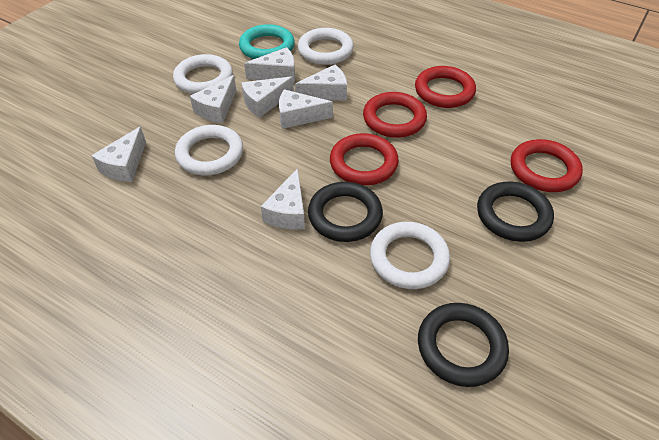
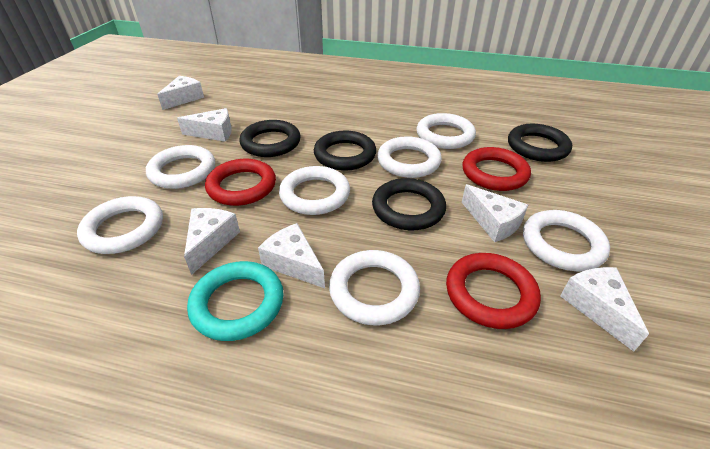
black ring: [308,182,383,242] [418,303,509,387] [477,182,554,242] = 3 -> [239,120,301,157] [314,130,376,171] [372,178,446,230] [508,124,572,162] = 4
red ring: [330,133,399,185] [363,92,427,138] [415,66,476,108] [511,139,583,192] = 4 -> [205,159,276,206] [446,253,541,329] [462,147,531,191] = 3
white cheese: [91,127,146,182] [190,75,236,123] [241,76,294,118] [244,47,295,82] [261,168,305,230] [279,89,333,129] [295,65,347,100] = 7 -> [157,76,204,110] [177,108,232,142] [184,208,240,275] [258,223,325,288] [462,184,528,242] [560,267,649,352] = 6
white ring: [173,54,233,94] [175,125,243,175] [298,28,354,65] [370,222,450,289] = 4 -> [77,196,163,254] [146,145,215,189] [279,166,350,215] [329,250,420,325] [377,136,442,178] [417,113,476,149] [523,210,610,271] = 7

